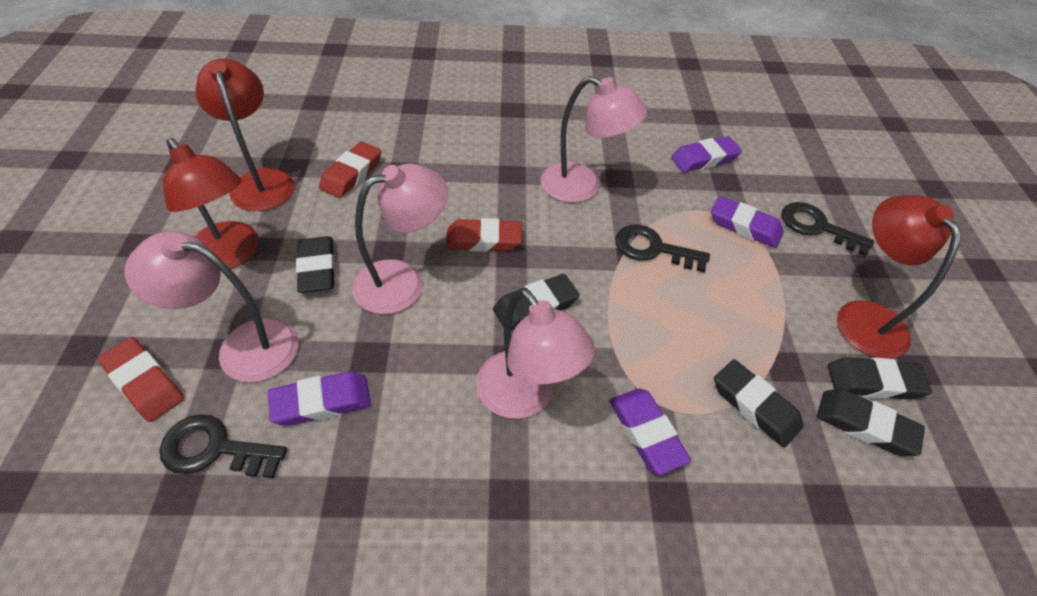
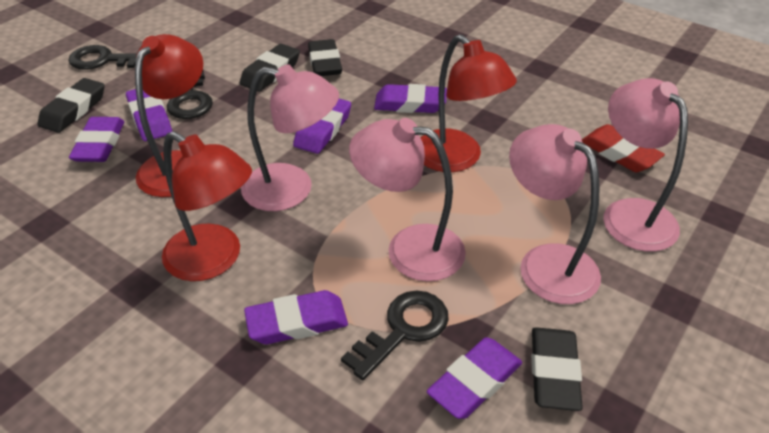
black eraser: [296,236,335,293] [493,274,579,330] [714,359,803,448] [817,389,925,456] [828,357,932,400] = 5 -> [38,78,105,133] [240,44,300,92] [308,39,342,76] [531,327,583,411] = 4
purple eraser: [268,371,371,426] [609,389,691,475] [671,136,742,172] [711,196,784,248] = 4 -> [69,117,125,162] [126,89,172,141] [244,290,348,344] [293,99,351,154] [374,84,447,113] [427,337,522,419] = 6
red eraser: [98,337,184,422] [319,141,382,198] [446,218,522,252] = 3 -> [582,124,665,172] = 1

